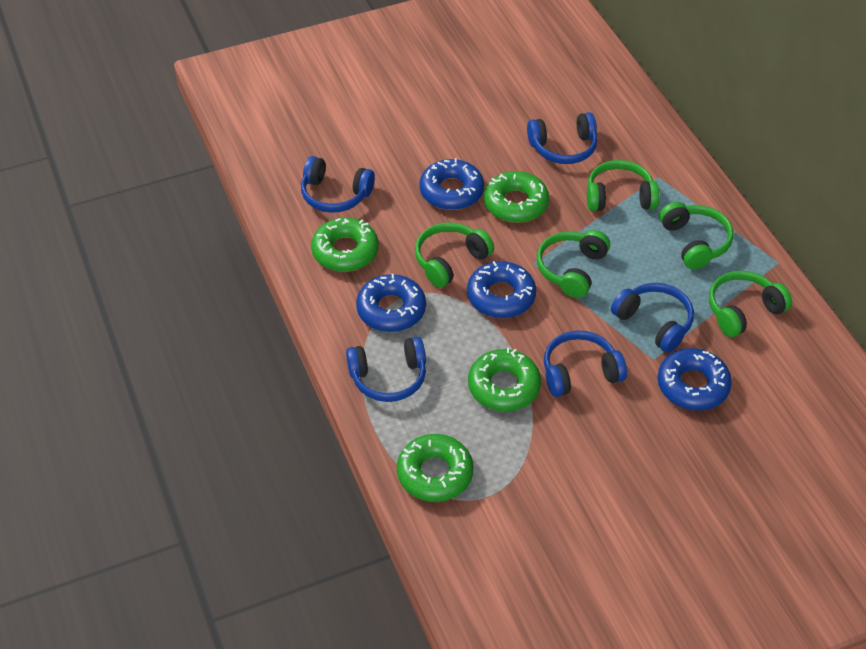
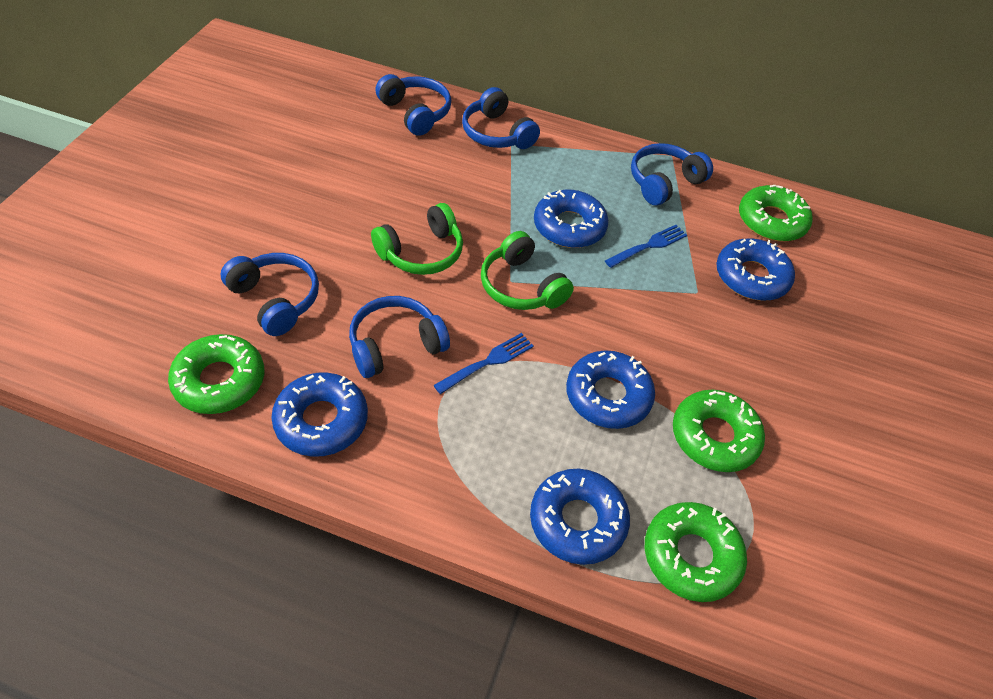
blue donut: [356,274,426,332] [419,158,484,210] [467,261,536,318] [657,348,732,410] = 4 -> [271,372,368,457] [530,469,630,565] [534,190,609,248] [566,350,655,429] [716,238,795,301] = 5
blue fork: none = 0 -> [433,333,534,394] [605,225,687,268] = 2
green headphones: [415,222,494,288] [537,230,610,298] [587,160,659,211] [659,202,734,270] [709,271,792,337] = 5 -> [371,203,463,275] [481,231,574,310] = 2

